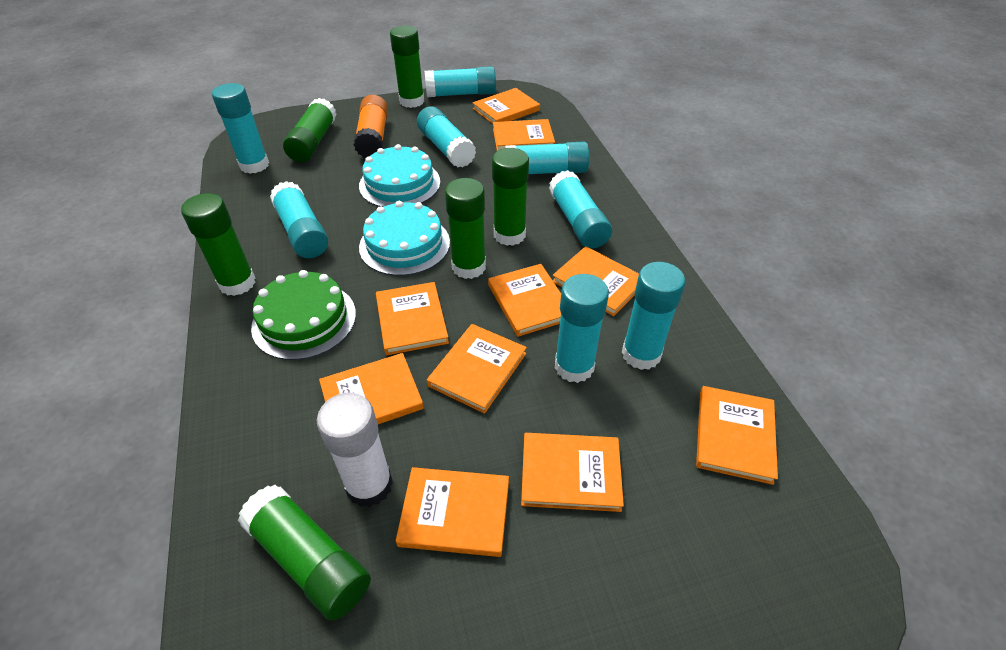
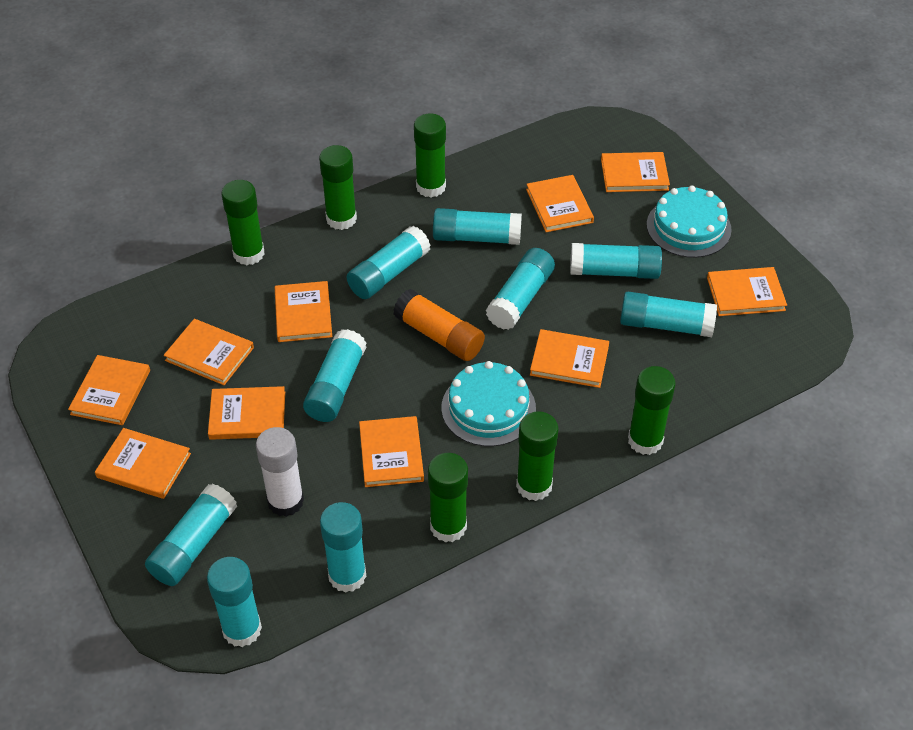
green cake: [251,270,356,360] = 1 -> none = 0
turquoise glue stick: [212,83,269,174] [270,181,328,258] [417,106,476,168] [425,66,496,97] [505,142,589,174] [549,170,612,249] [555,274,609,383] [622,262,685,370] = 8 -> [145,484,237,586] [207,557,262,647] [303,329,367,422] [320,502,366,593] [347,226,430,299] [433,208,522,245] [486,248,555,330] [570,243,662,279] [620,292,717,337] = 9

